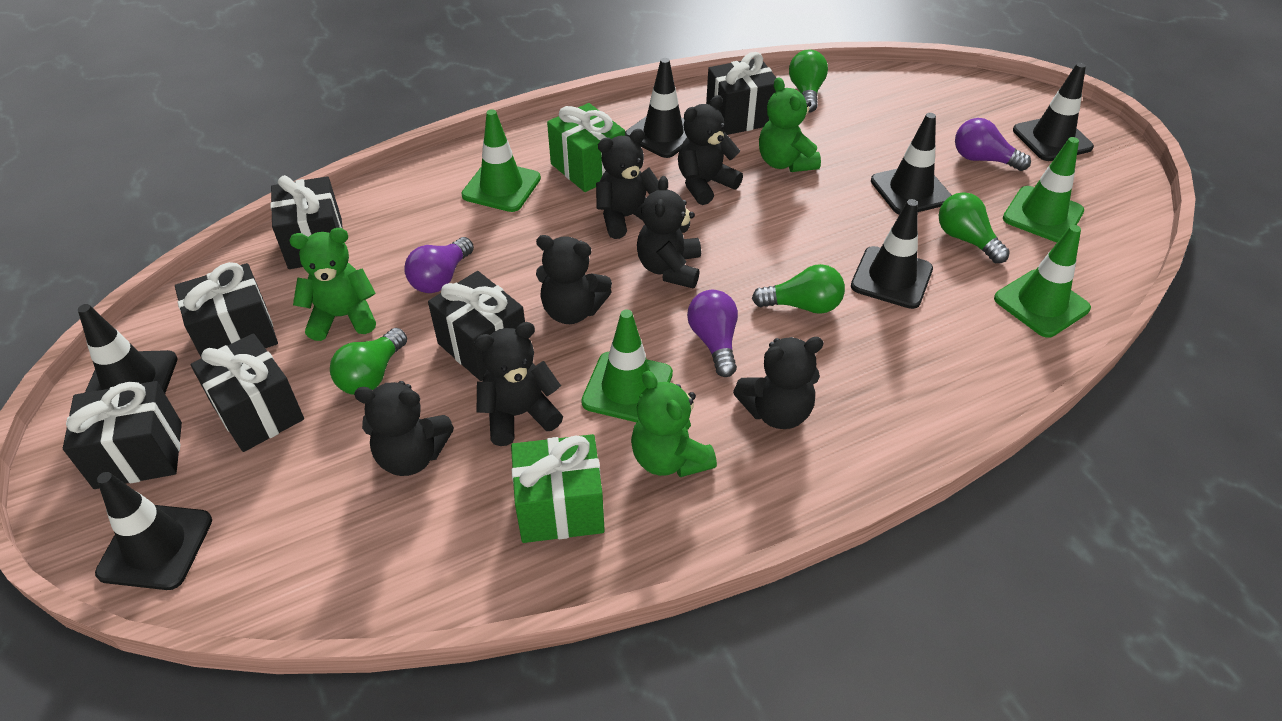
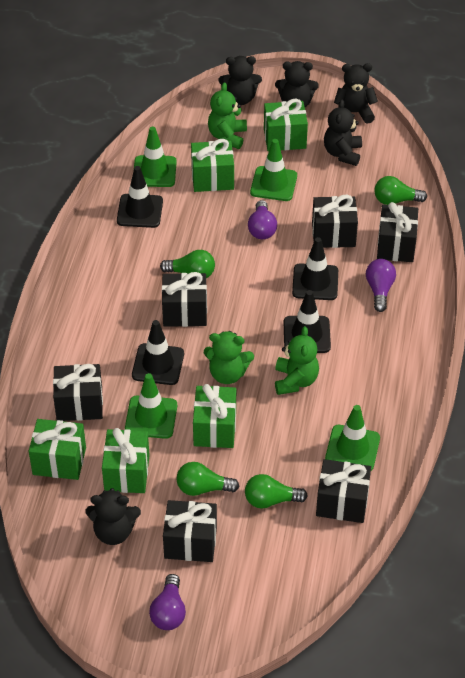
black teddy bear: [354,381,454,476] [474,322,563,446] [536,235,612,324] [596,129,659,239] [637,176,701,288] [678,95,743,205] [733,337,824,429] = 7 -> [86,488,141,545] [219,56,262,105] [275,61,319,107] [324,99,362,166] [334,63,378,124] = 5
black traffic cone: [78,304,178,393] [95,472,212,590] [625,58,687,158] [851,199,933,309] [871,113,952,215] [1013,63,1094,161] = 6 -> [117,166,163,228] [132,320,184,385] [283,290,331,353] [292,237,338,300] = 4
green gift: [511,434,605,543] [547,103,625,192] = 2 -> [29,419,86,480] [102,428,149,493] [191,139,234,192] [193,384,236,448] [264,99,308,151] = 5

